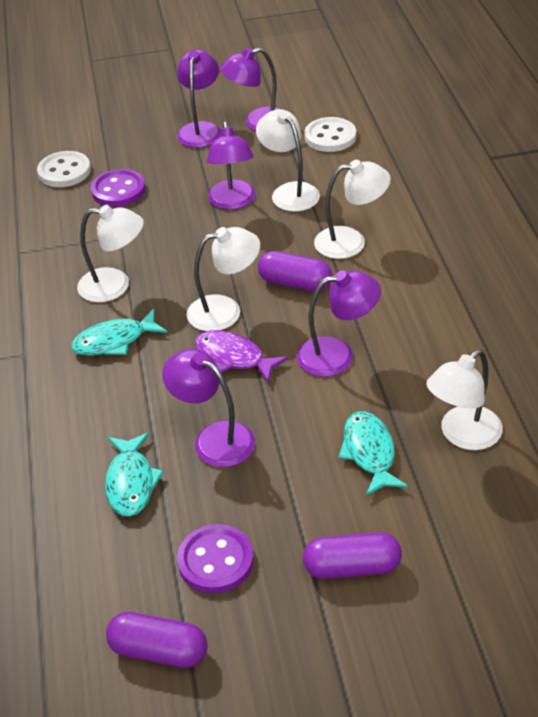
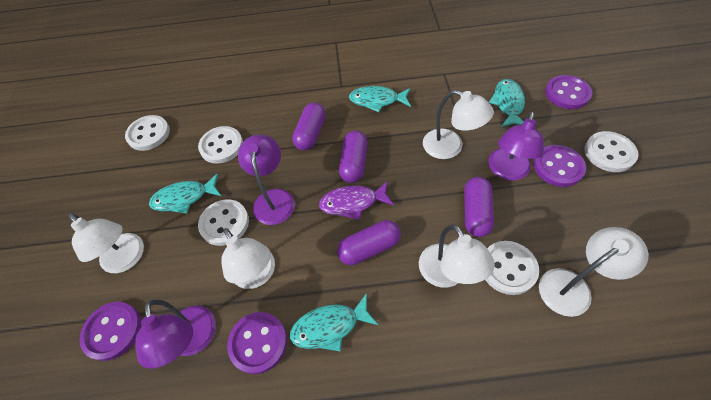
purple button: [91,169,146,207] [177,524,254,593] = 2 -> [80,302,141,361] [227,312,287,374] [533,145,586,187] [545,75,592,109] = 4
purple capsule: [106,612,208,668] [258,251,332,292] [303,532,402,579] = 3 -> [292,103,326,151] [337,220,401,265] [339,131,367,183] [464,177,494,237] = 4
purple lamp: [162,349,255,467] [177,49,221,148] [207,121,255,210] [220,47,279,131] [297,270,381,377] = 5 -> [135,300,216,369] [238,134,295,225] [488,111,544,181] = 3
turquoise fish: [71,309,167,356] [105,433,164,516] [338,411,408,496] = 3 -> [149,174,221,214] [290,293,378,352] [349,86,411,112] [489,79,525,127] = 4
white button: [37,151,91,187] [305,117,356,152] = 2 -> [125,115,170,151] [198,126,243,164] [198,199,249,246] [485,241,539,295] [584,131,638,172] = 5

